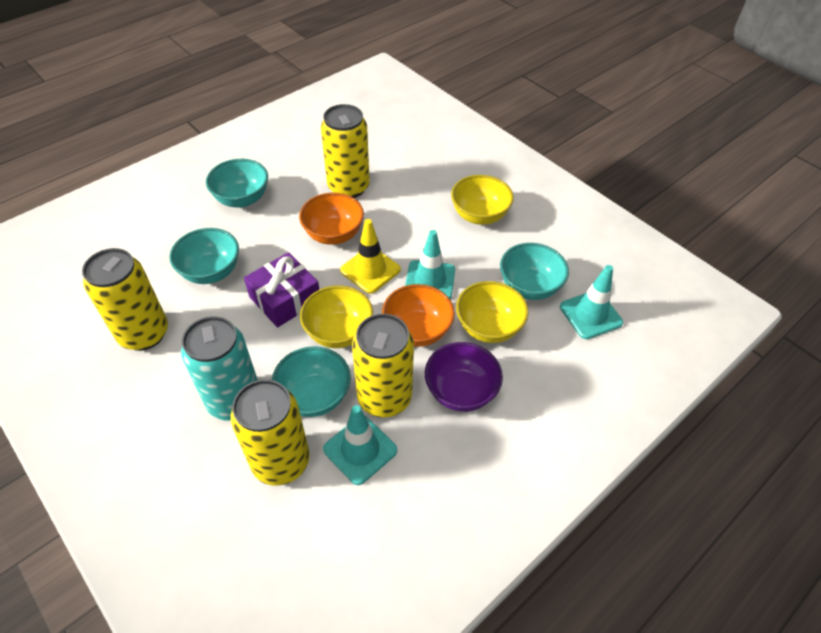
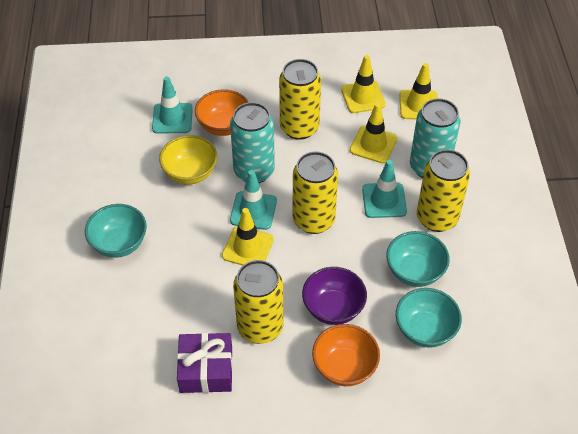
turquoise bowl: [169,228,239,284] [206,159,268,207] [272,346,351,417] [500,243,569,300] = 4 -> [85,204,147,258] [386,231,450,287] [396,288,462,348] = 3
turquoise can: [181,316,258,421] = 1 -> [230,102,275,183] [410,98,461,178] = 2
yellow bowl: [300,285,373,348] [451,175,514,225] [456,281,529,343] = 3 -> [159,135,218,185] = 1
yellow traffic cone: [340,219,401,294] = 1 -> [222,208,274,266] [341,55,386,113] [350,103,397,163] [399,63,438,119] = 4

